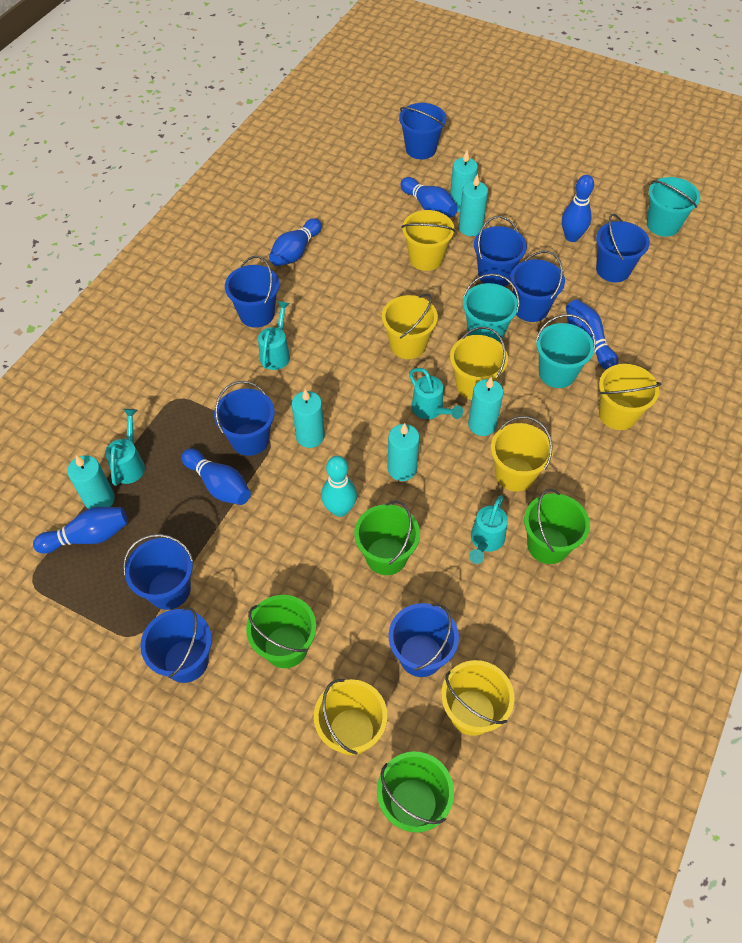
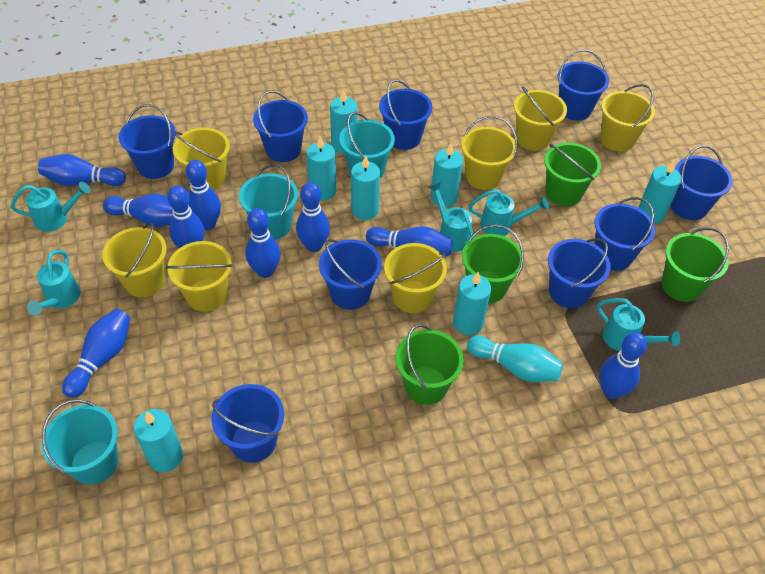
blue bowling pin: [33,507,128,553] [181,449,251,505] [269,218,322,266] [400,177,458,218] [562,175,594,242] [566,299,618,370] = 6 -> [38,154,126,186] [62,309,130,398] [103,194,173,227] [167,185,205,248] [186,160,221,230] [245,208,281,278] [296,182,330,252] [366,226,453,256] [599,332,647,399] = 9
turquoise candle: [67,455,115,509] [292,389,325,448] [388,423,420,481] [450,151,478,212] [459,174,488,236] [468,377,504,436] = 6 -> [134,409,183,472] [307,136,336,201] [330,89,357,154] [351,156,380,220] [431,143,463,207] [453,272,491,335] [638,160,682,224] = 7
turquoise watering can: [105,409,145,486] [258,301,290,370] [409,368,463,419] [469,495,508,564] = 4 -> [11,182,91,232] [27,250,81,315] [429,182,474,252] [468,189,549,236] [596,298,680,351] = 5

